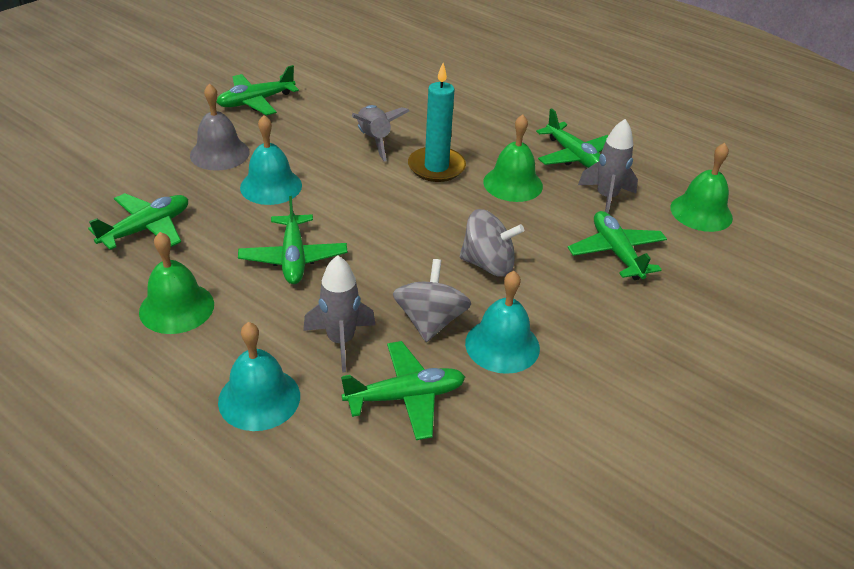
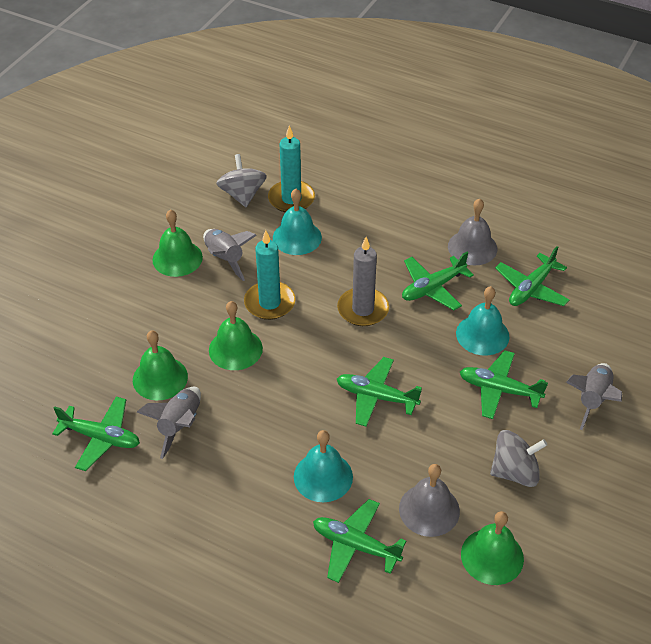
green bell: [139,232,214,334] [483,114,543,202] [670,143,733,232] = 3 -> [133,330,188,401] [152,209,203,277] [209,301,263,370] [461,511,524,585] = 4
grey bell: [190,83,250,171] = 1 -> [399,464,460,537] [448,199,497,265] = 2
grey candle: none = 0 -> [337,237,389,326] = 1
turquoise candle: [408,63,466,182] = 1 -> [244,230,296,320] [268,126,315,212] = 2

